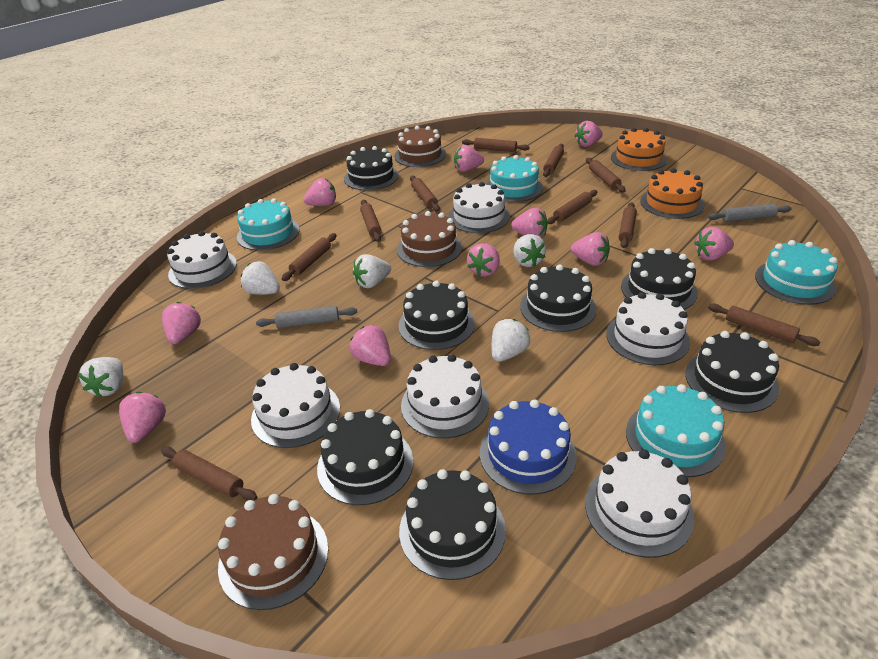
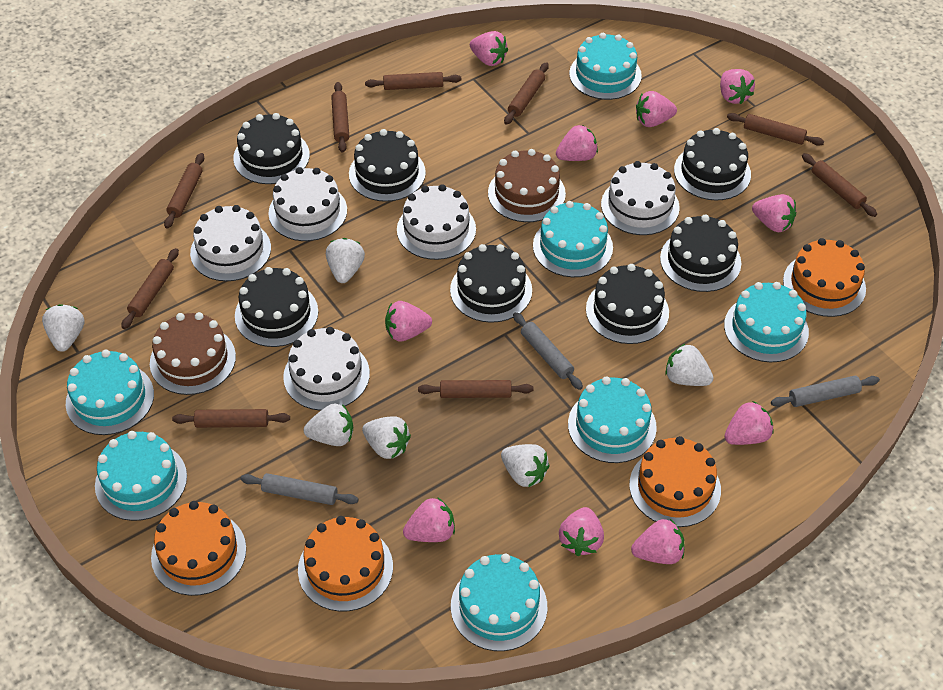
blue cake: [480,399,577,495] = 1 -> none = 0
brown cake: [218,494,328,610] [394,126,446,167] [397,211,462,267] = 3 -> [150,312,236,395] [488,149,566,222] = 2
brown rolling pin: [161,447,258,501] [282,233,337,281] [360,200,381,242] [410,175,440,211] [462,138,530,152] [543,144,564,177] [547,190,597,224] [586,158,626,192] [619,202,637,248] [708,303,820,346] = 10 -> [121,248,179,329] [164,153,204,229] [172,409,290,428] [331,82,349,153] [365,72,461,90] [418,380,533,398] [504,62,549,125] [727,113,824,146] [802,153,877,217] = 9
grey rolling pin: [256,306,357,328] [708,204,791,222] = 2 -> [240,473,359,505] [513,312,583,390] [771,376,880,407] = 3
orange cake: [611,128,667,171] [640,168,704,219] = 2 -> [151,501,246,596] [298,516,393,611] [629,436,721,527] [783,238,866,317] = 4
turquoise cake: [237,198,300,251] [486,155,543,202] [626,384,726,477] [755,240,838,305] = 4 -> [66,350,154,435] [95,431,187,521] [451,554,547,651] [533,201,613,277] [568,377,657,463] [569,33,642,100] [724,282,809,362] = 7
white cake: [167,231,237,289] [251,363,340,448] [401,354,489,438] [449,182,510,233] [585,449,694,558] [607,292,690,365] = 6 -> [190,205,271,281] [268,167,347,241] [283,327,370,411] [397,184,476,260] [601,161,680,235] = 5
white strawberry: [78,357,123,398] [241,261,280,295] [353,254,391,288] [492,319,530,362] [513,234,546,267] = 5 -> [42,304,84,352] [304,403,353,446] [326,238,365,283] [362,416,411,459] [501,444,550,487] [665,344,714,386] = 6

